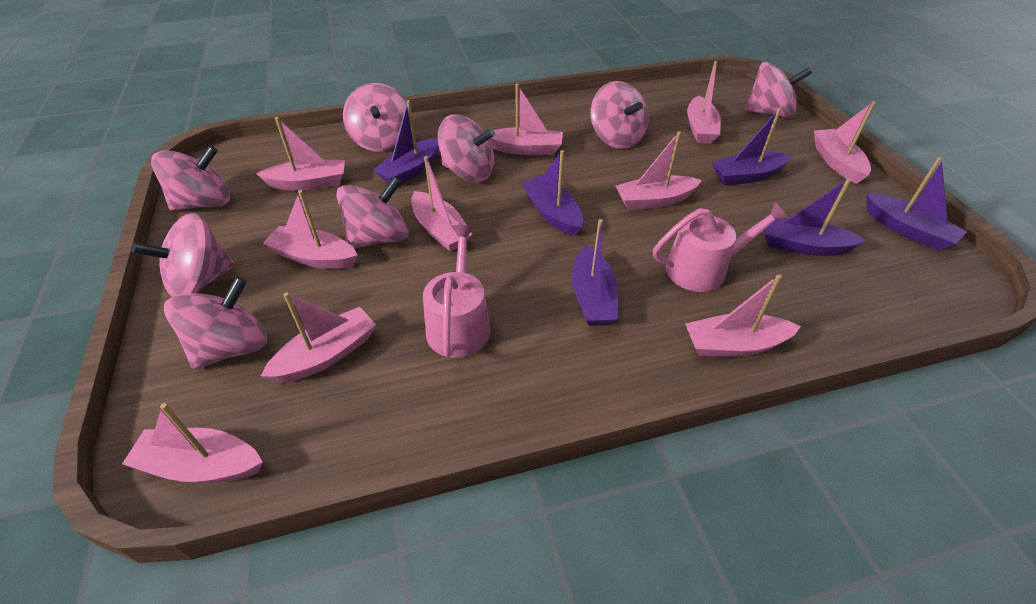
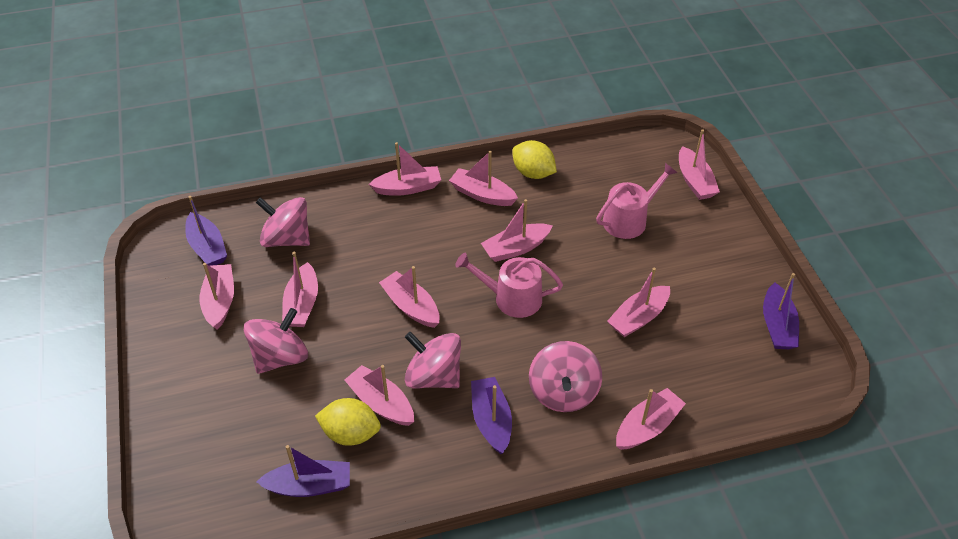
pink spinning top: [132,213,235,297] [151,146,230,211] [164,276,267,369] [336,177,409,248] [343,83,407,152] [438,114,495,182] [591,81,649,149] [744,62,812,118] = 8 -> [244,308,308,374] [256,197,310,247] [405,332,461,389] [529,341,602,412] = 4
purple boat: [373,100,439,184] [521,150,583,236] [572,219,618,326] [712,108,792,186] [763,178,866,256] [866,156,967,250] = 6 -> [185,196,227,266] [256,445,350,497] [471,377,512,454] [763,273,799,349] = 4
yellow lemon: none = 0 -> [315,398,381,446] [512,140,557,179] = 2

